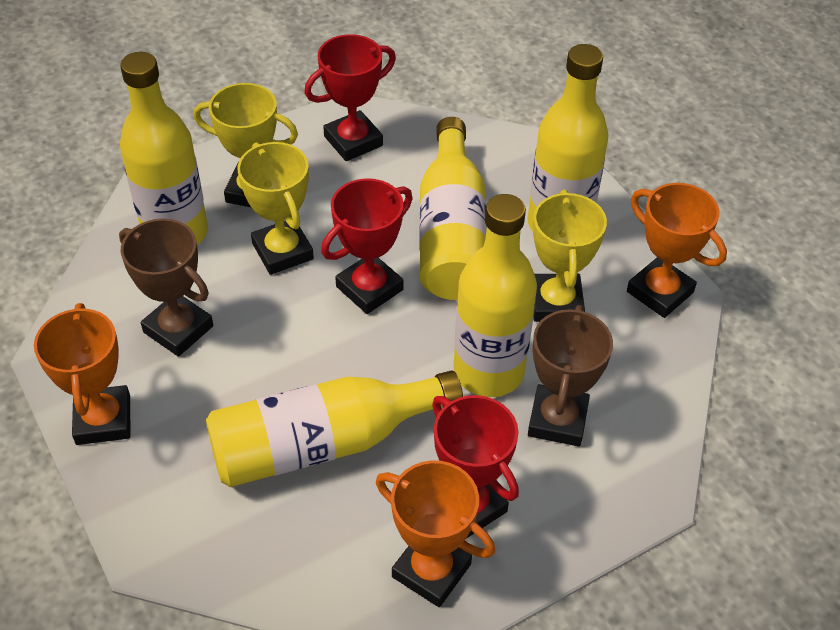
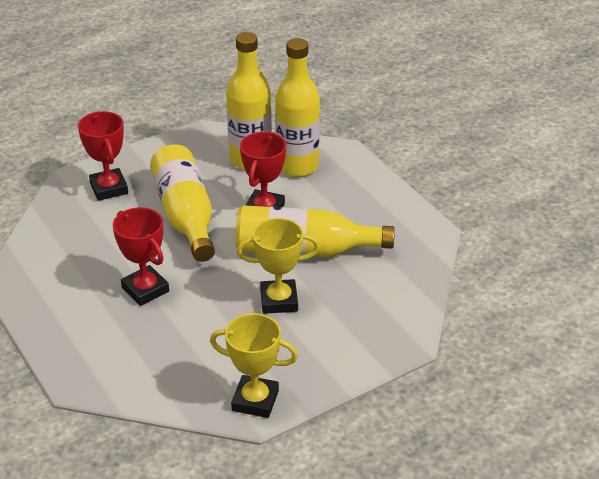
brown trophy: [119,218,214,357] [528,305,613,447] = 2 -> none = 0
orange trophy: [34,303,130,445] [376,460,495,607] [627,183,727,318] = 3 -> none = 0
yellow bottle: [120,52,208,245] [206,370,463,487] [419,117,487,300] [454,194,537,397] [528,44,609,231] = 5 -> [150,144,215,262] [226,32,272,170] [236,205,395,257] [275,38,320,177] = 4
yellow trophy: [193,83,298,208] [237,142,314,275] [533,190,607,322] = 3 -> [210,313,298,418] [237,218,320,314] = 2

